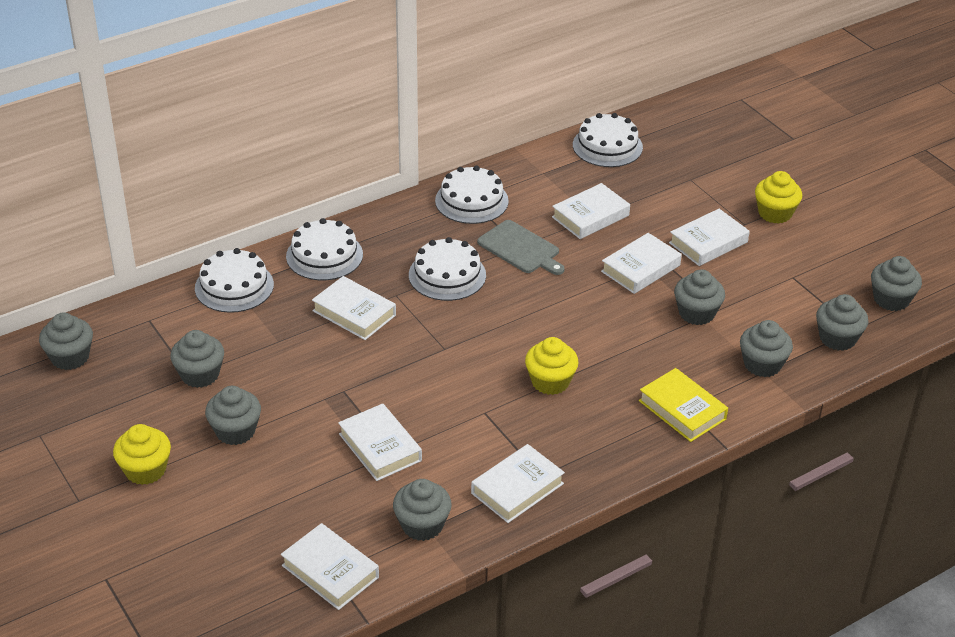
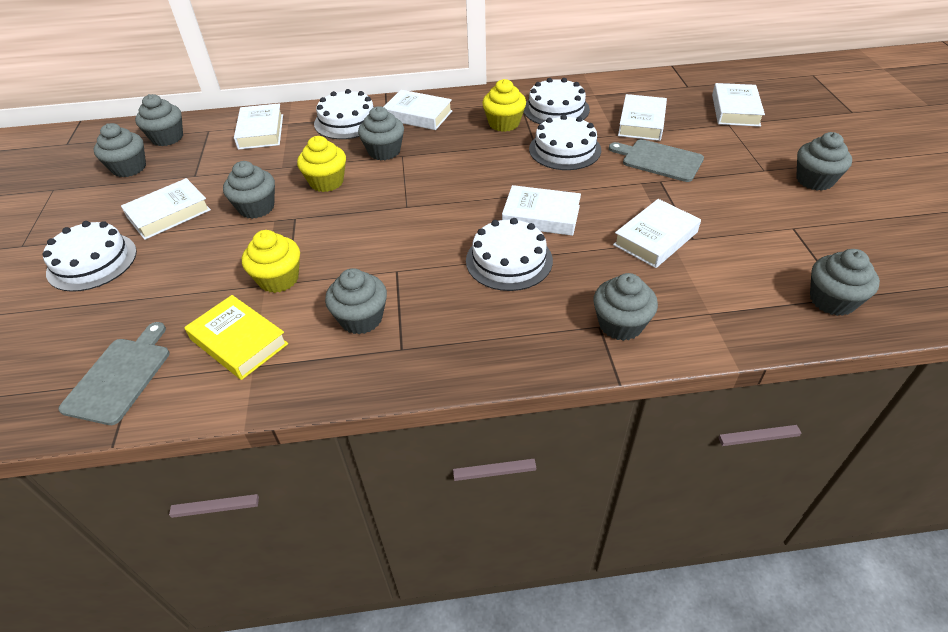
grey cutting board: [477,220,565,275] = 1 -> [58,322,169,425] [609,139,704,182] = 2

